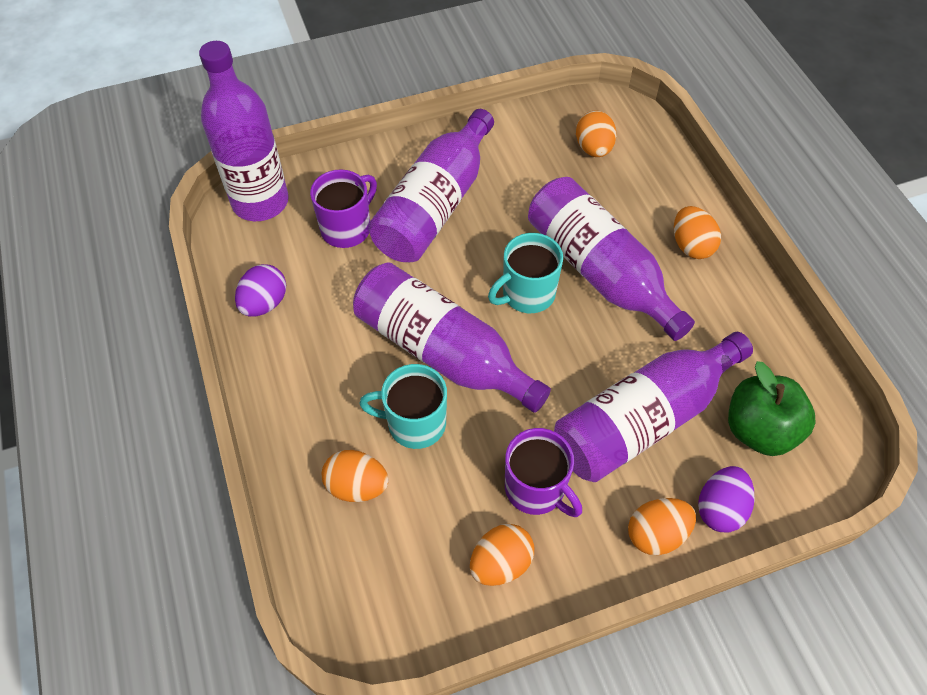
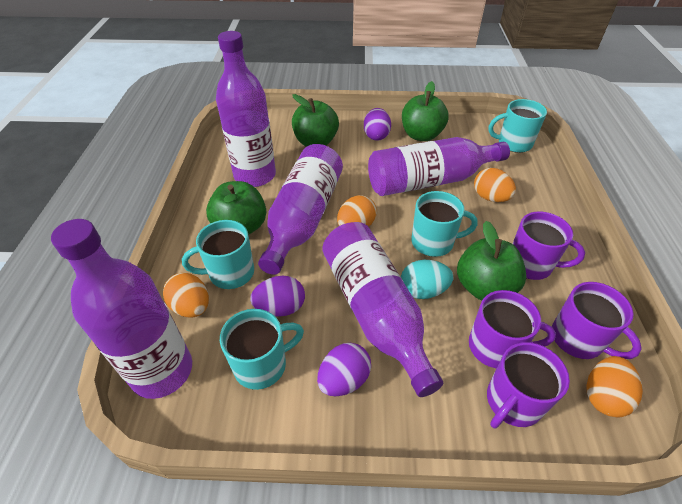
green apple: [728,361,816,456] = 1 -> [206,181,266,235] [292,94,339,147] [402,81,449,141] [457,221,526,301] = 4
orange egg: [322,450,389,502] [470,524,534,586] [576,111,616,157] [628,498,696,555] [674,206,721,259] = 5 -> [163,273,209,318] [337,195,377,227] [474,168,516,202] [586,356,643,417] = 4
purple egg: [235,264,286,317] [698,466,755,533] = 2 -> [250,276,305,317] [317,343,371,396] [364,108,391,141] = 3
purple mug: [310,169,377,248] [505,428,582,517] = 2 -> [469,290,556,368] [487,342,570,429] [513,211,585,280] [552,282,642,359] = 4
turquoise egg: none = 0 -> [401,260,453,299] = 1
turquoise mug: [359,364,447,449] [488,233,563,313] = 2 -> [182,220,254,289] [220,309,304,390] [412,191,478,257] [488,99,547,153] = 4

